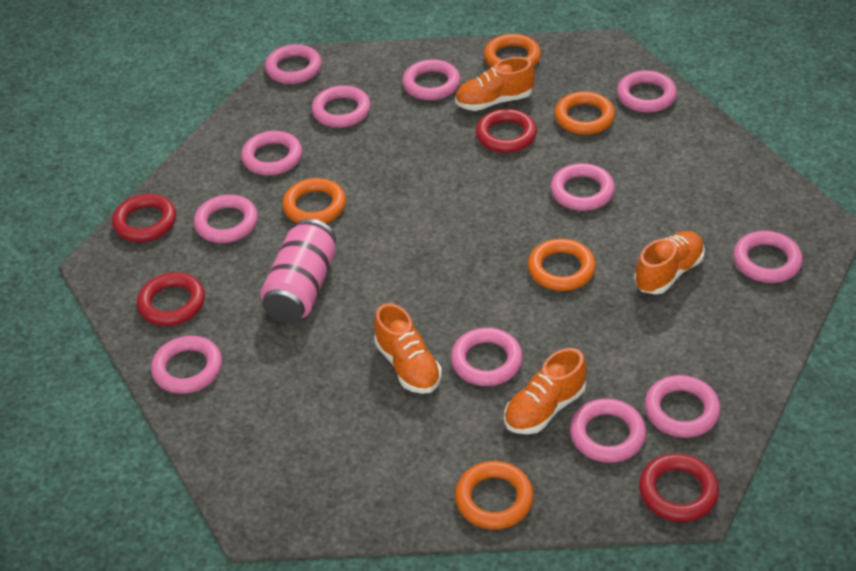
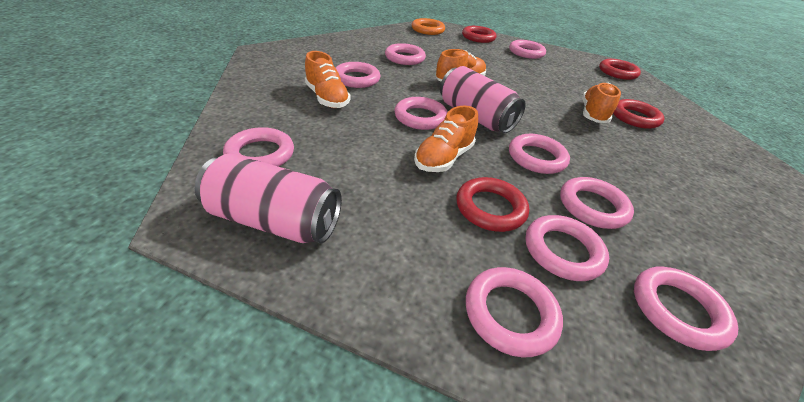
orange ring: [282,178,346,223] [455,461,534,530] [484,34,541,67] [528,239,596,291] [554,91,615,135] = 5 -> [412,18,445,35] = 1
pink can: [260,219,336,323] = 1 -> [195,153,342,244] [440,66,526,133] = 2
pink ring: [151,336,222,394] [194,195,258,243] [241,131,302,175] [265,44,322,84] [312,85,371,128] [402,59,460,100] [451,328,523,386] [550,163,615,211] [570,399,646,463] [617,70,677,113] [645,375,721,438] [733,231,803,283] = 12 -> [223,127,294,167] [336,62,380,88] [385,43,426,65] [394,97,448,130] [466,267,563,358] [509,40,546,59] [509,134,570,174] [525,215,609,281] [560,177,634,229] [634,267,739,351] = 10

